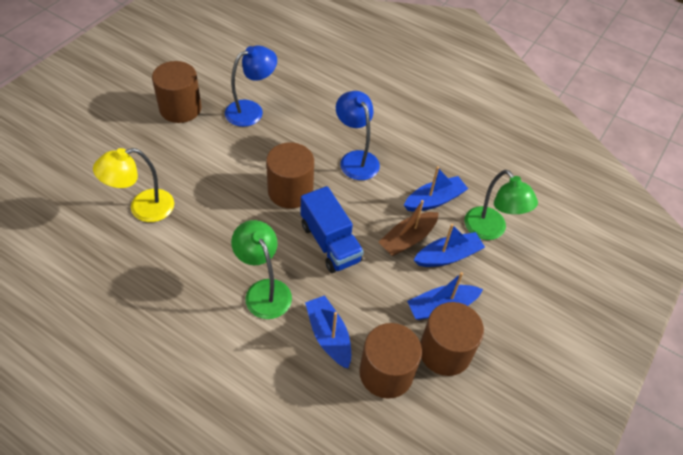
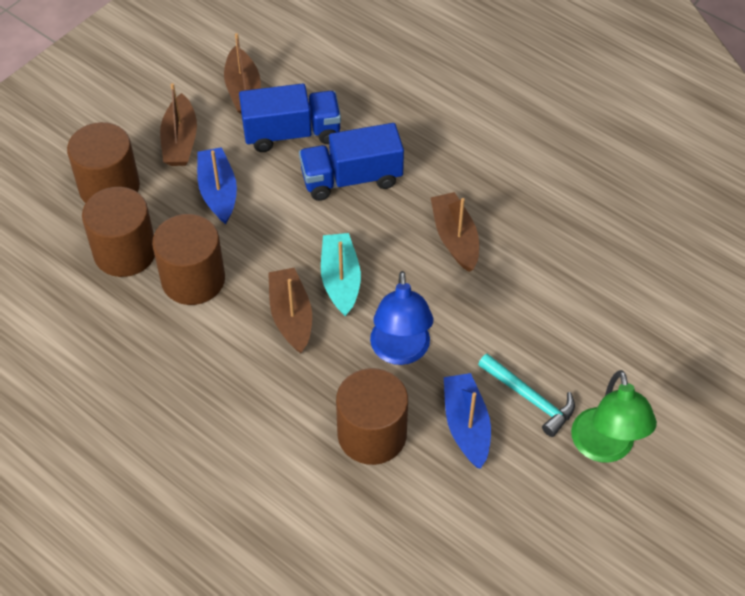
blue boat: [305,295,351,368] [404,167,468,212] [407,272,483,320] [414,224,485,267] = 4 -> [197,147,237,224] [444,373,491,469] = 2
blue lamp: [225,45,277,127] [336,91,380,180] = 2 -> [370,271,433,365] = 1
blue truck: [301,186,364,273] = 1 -> [239,83,341,152] [299,123,404,201] = 2
brown boat: [379,200,439,256] = 1 -> [160,83,197,166] [224,33,261,115] [268,268,312,354] [431,192,479,272] = 4
green lamp: [231,220,292,319] [465,170,538,240] = 2 -> [571,370,657,463] = 1
turquoise boat: none = 0 -> [321,233,361,317] = 1
turquoise hammer: none = 0 -> [478,354,575,437] = 1
yellow lamp: [93,148,174,222] = 1 -> none = 0

